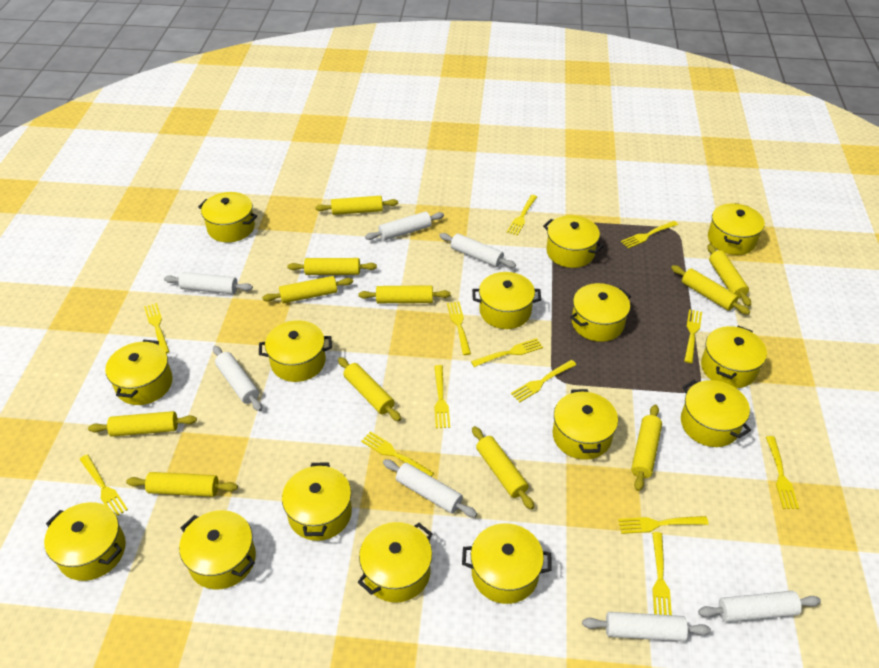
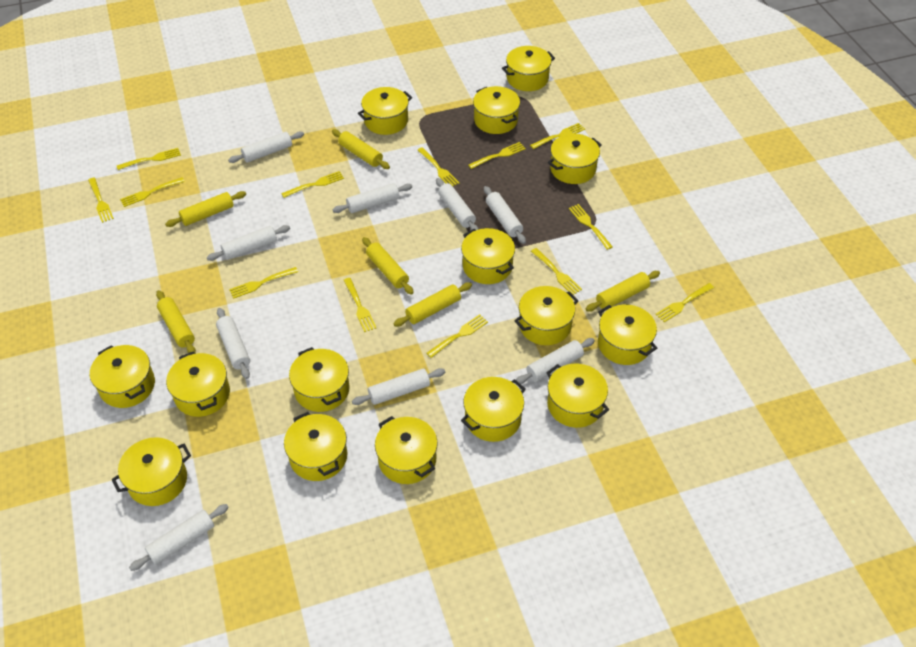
white rolling pin: [164,272,253,294] [213,346,262,411] [365,212,444,241] [383,459,477,517] [439,233,516,268] [582,612,711,641] [698,591,821,622] = 7 -> [129,504,229,571] [207,225,290,261] [216,308,250,379] [228,131,304,163] [332,183,412,213] [352,368,445,405] [436,178,479,230] [484,186,526,244] [516,338,595,384] = 9
yellow rolling pin: [88,411,197,437] [126,472,238,497] [262,276,353,303] [287,258,377,275] [315,196,398,215] [338,357,401,421] [358,285,451,303] [472,426,534,510] [631,405,662,491] [671,265,750,315] [707,244,751,307] = 11 -> [156,290,196,353] [165,191,246,227] [332,129,390,169] [362,237,414,295] [393,282,472,327] [586,271,660,312] = 6

